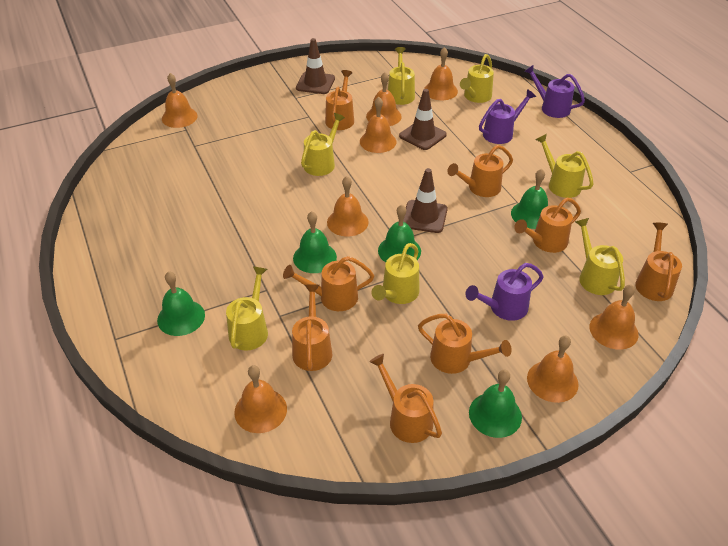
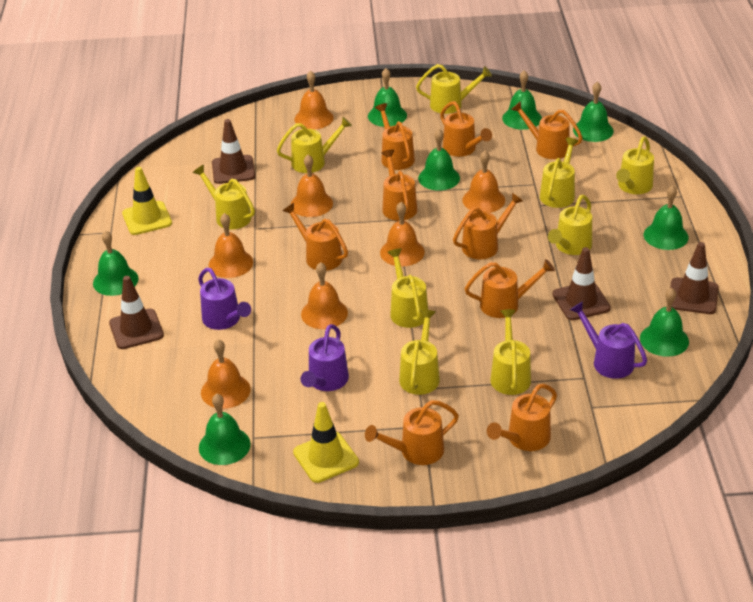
brown traffic cone: [296,38,335,94] [399,89,447,150] [403,168,448,233] = 3 -> [109,276,164,349] [212,119,255,184] [552,247,611,320] [670,242,719,314] = 4
green bell: [157,271,205,336] [293,211,337,273] [378,205,421,262] [469,370,522,438] [511,169,548,229] = 5 -> [93,230,139,296] [199,394,251,465] [368,68,407,127] [418,129,460,191] [502,70,542,130] [573,82,614,142] [640,288,689,357] [644,185,689,250] = 8
orange bell: [162,73,198,128] [234,365,287,433] [327,176,369,237] [360,97,396,153] [366,72,402,126] [424,47,458,100] [527,336,579,403] [589,284,638,350] = 8 -> [201,339,251,409] [209,213,253,278] [291,155,333,217] [295,70,334,129] [301,262,348,329] [380,202,425,267] [463,151,505,213] = 7
orange watering can: [283,256,374,311] [292,284,333,371] [325,70,354,130] [369,354,442,443] [418,314,512,374] [447,145,513,197] [514,198,581,253] [635,223,682,301] = 8 -> [283,203,348,271] [365,400,459,465] [375,103,415,170] [382,149,417,221] [440,101,492,157] [453,193,523,259] [465,259,555,318] [487,384,557,451] [511,101,583,159] = 9
yellow traffic cone: none = 0 -> [122,167,172,235] [293,402,359,483] = 2
yellow watering can: [226,266,268,350] [301,113,345,176] [371,243,420,304] [388,47,415,105] [460,54,494,103] [535,134,593,198] [575,218,625,295] = 7 -> [193,165,255,230] [277,117,352,173] [387,248,428,328] [399,310,440,395] [416,64,492,114] [490,309,531,395] [540,137,579,208] [548,195,592,255] [616,136,654,194] = 9

